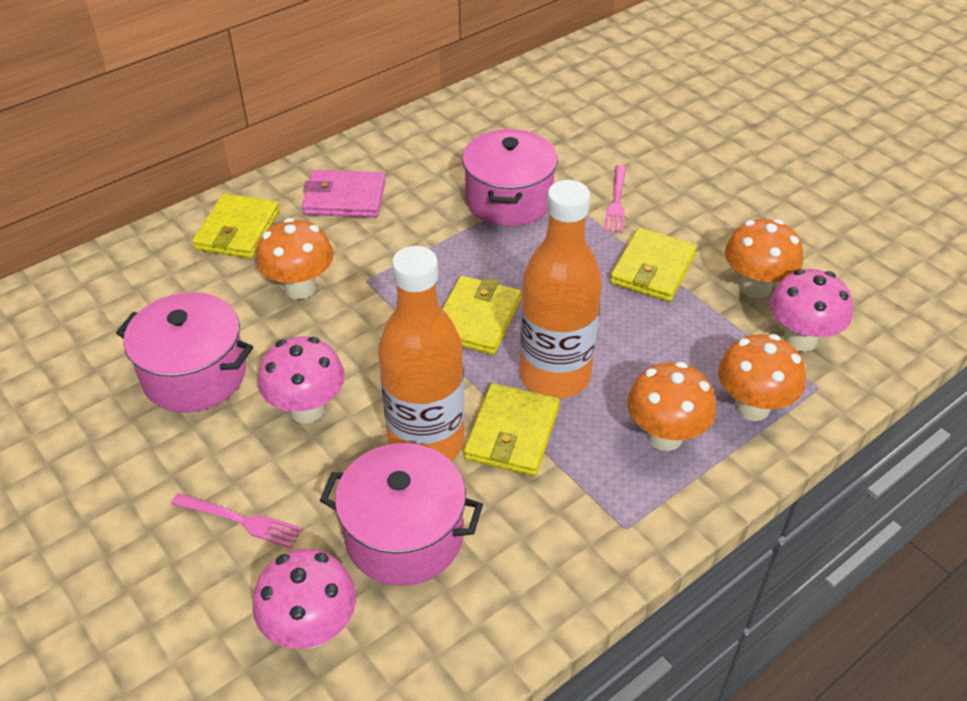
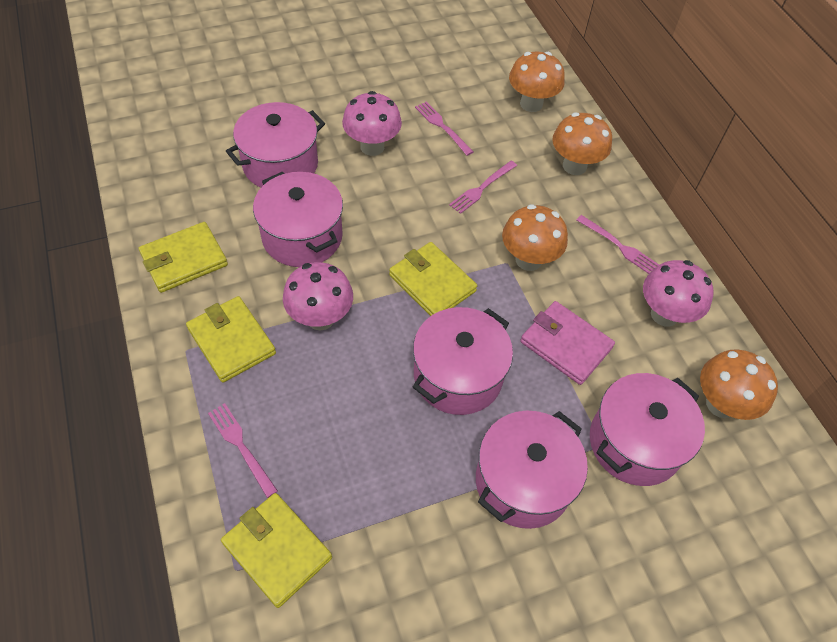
orange bottle: [378,246,464,461] [520,180,602,398] = 2 -> none = 0
pink fork: [171,493,302,548] [604,165,626,233] = 2 -> [208,403,278,498] [415,101,473,156] [449,161,517,214] [577,215,659,274] = 4
pink pot: [116,292,253,413] [320,443,483,586] [462,129,558,226] = 3 -> [226,102,325,188] [253,171,343,267] [413,307,513,415] [476,411,588,529] [590,373,705,486] = 5

